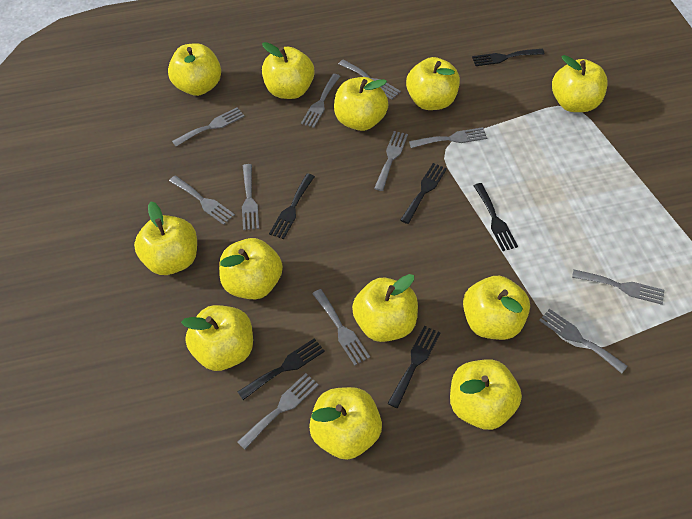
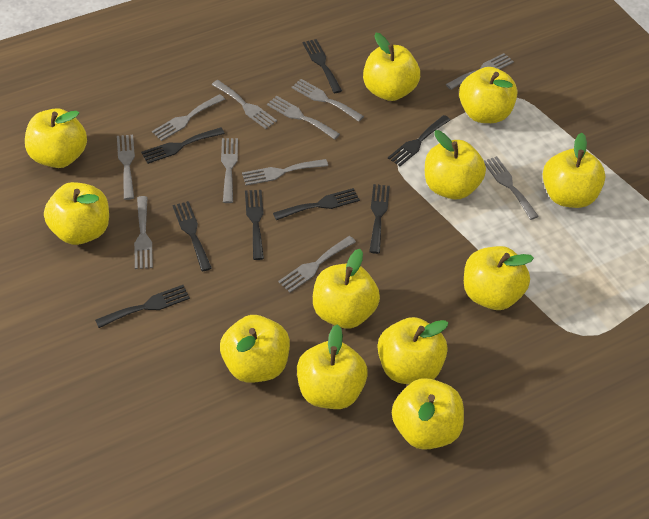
black fork: [238,338,325,400] [269,174,315,239] [387,326,440,408] [400,163,447,224] [472,49,545,66] [473,183,518,251] = 6 -> [95,285,190,328] [141,127,225,164] [172,201,212,272] [245,190,264,260] [273,188,360,220] [303,39,342,93] [369,184,390,254] [388,115,450,166] = 8

